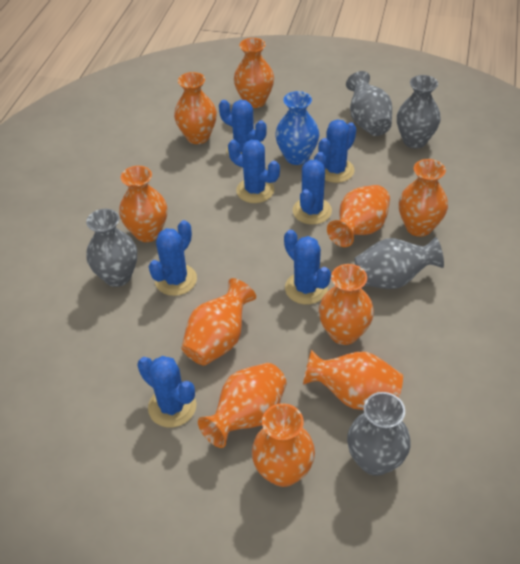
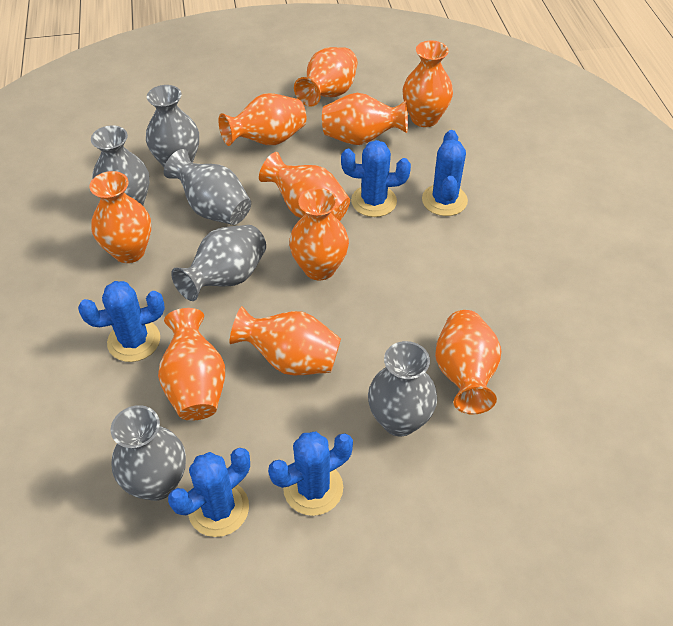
blue cactus: [137,356,196,427] [149,220,197,296] [219,100,267,155] [228,139,280,203] [284,230,331,305] [293,152,332,225] [318,119,356,183] = 7 -> [78,281,165,362] [168,448,250,537] [268,432,353,516] [341,140,411,217] [422,130,468,216] = 5
blue vase: [275,91,319,165] = 1 -> none = 0
grey vase: [86,209,137,287] [346,71,392,136] [347,392,411,476] [355,237,444,289] [397,75,441,148] = 5 -> [91,125,149,205] [111,405,186,501] [146,85,199,167] [164,149,251,225] [171,225,266,301] [368,341,437,436] = 6

